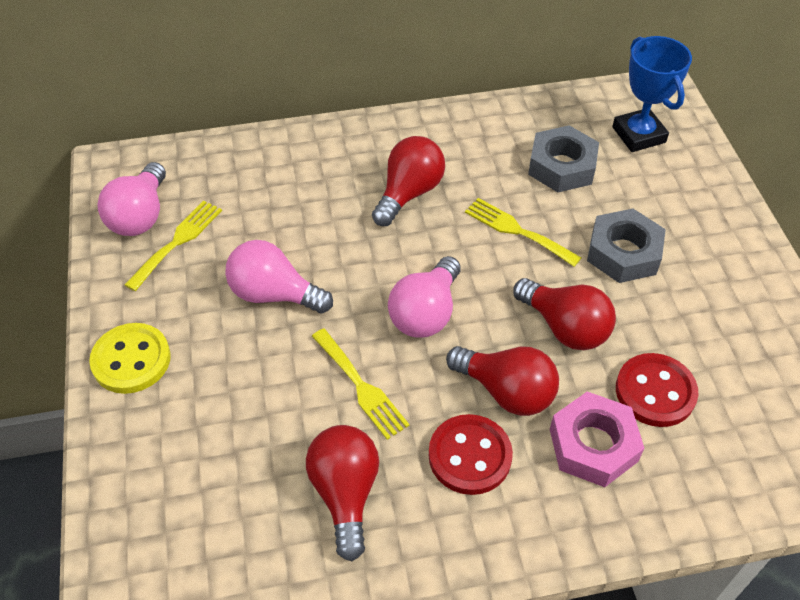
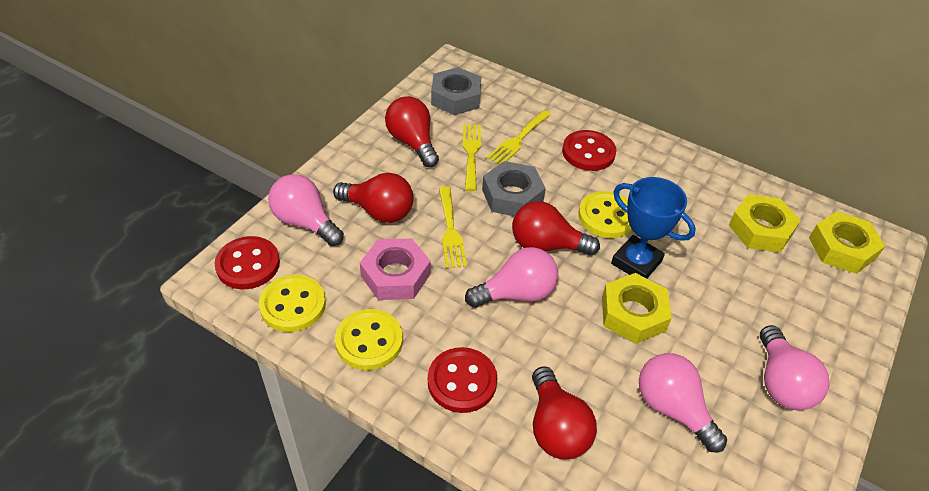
pink light bulb: [97,162,166,236] [225,240,333,313] [388,256,460,338] = 3 -> [268,174,344,246] [465,247,558,308] [639,353,727,453] [760,325,830,410] = 4
red button: [429,414,513,495] [616,353,698,427] = 2 -> [214,236,280,290] [428,347,497,413] [562,130,616,171] = 3
yellow button: [89,323,171,394] = 1 -> [259,275,326,332] [335,309,403,370] [578,191,632,238] = 3
yellow nut: none = 0 -> [602,273,672,344] [729,194,801,252] [809,211,885,274] = 3

